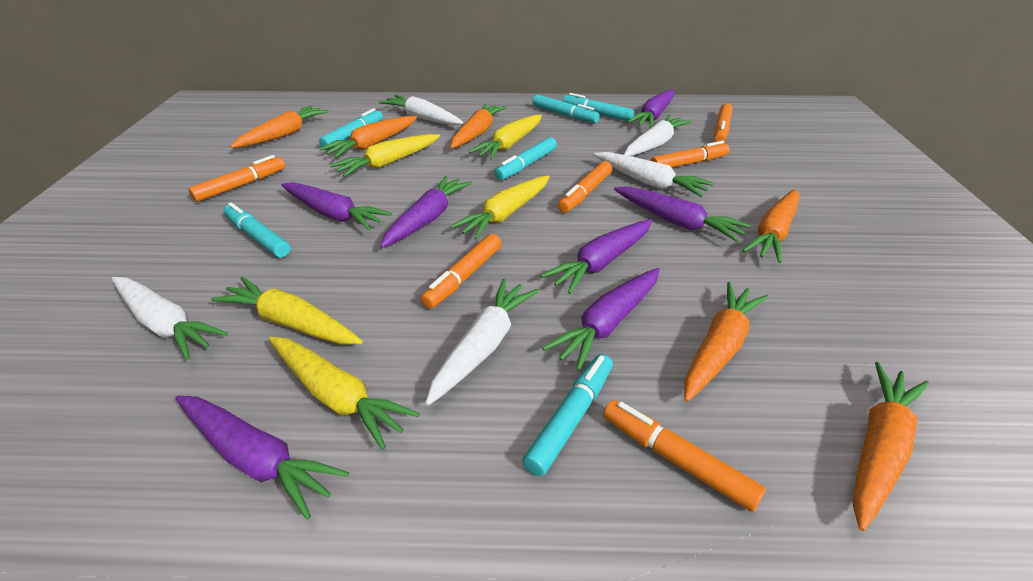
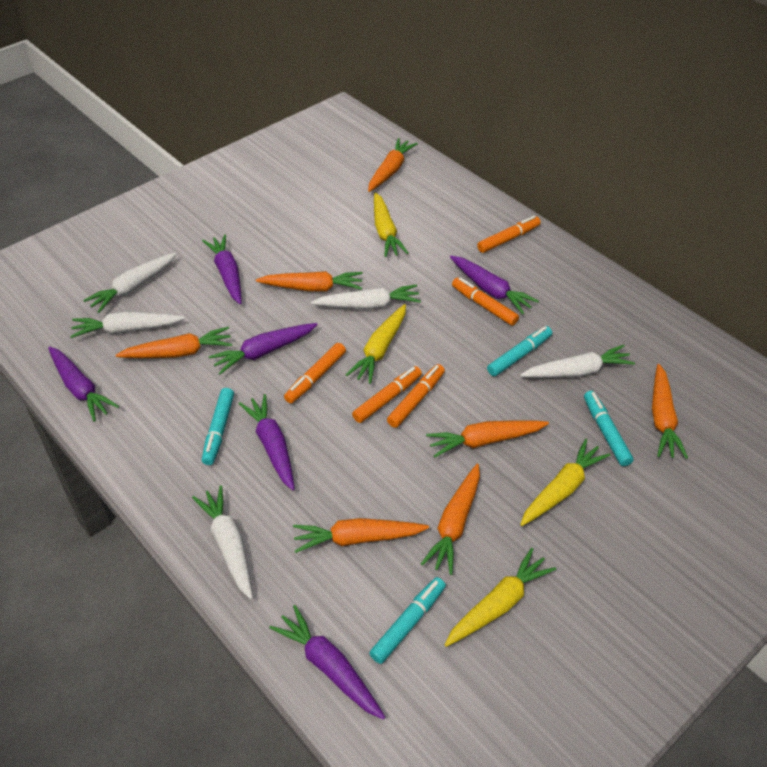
orange carrot: [230,105,329,148] [319,116,417,158] [451,103,507,148] [684,282,769,402] [743,189,799,263] [853,362,929,531] = 6 -> [116,327,232,358] [256,271,363,292] [293,518,429,553] [368,138,418,192] [421,464,480,575] [426,420,549,458] [652,364,688,459] = 7
orange marker: [188,155,285,202] [421,234,502,309] [558,161,612,213] [603,400,766,512] [650,141,730,168] [714,103,733,142] = 6 -> [284,343,346,404] [352,366,422,423] [387,364,445,428] [452,277,519,326] [477,216,541,253] = 5
purple carrot: [176,396,349,520] [281,182,392,230] [380,176,472,248] [541,219,652,294] [543,268,660,371] [614,187,750,242] [627,89,675,128] = 7 -> [48,346,119,422] [202,234,241,304] [209,323,318,374] [239,394,295,491] [269,605,385,720] [450,256,539,314] = 6
turquoise marker: [224,202,290,258] [319,108,383,150] [495,137,557,180] [522,354,613,476] [532,95,600,123] [563,93,634,121] = 6 -> [202,388,234,465] [369,577,446,664] [487,326,552,377] [584,391,633,466] = 4
yellow carrot: [211,277,363,345] [269,337,420,450] [330,134,440,177] [450,175,550,240] [468,114,542,160] = 5 -> [346,304,406,384] [374,192,408,257] [445,548,556,647] [520,439,610,526] = 4

